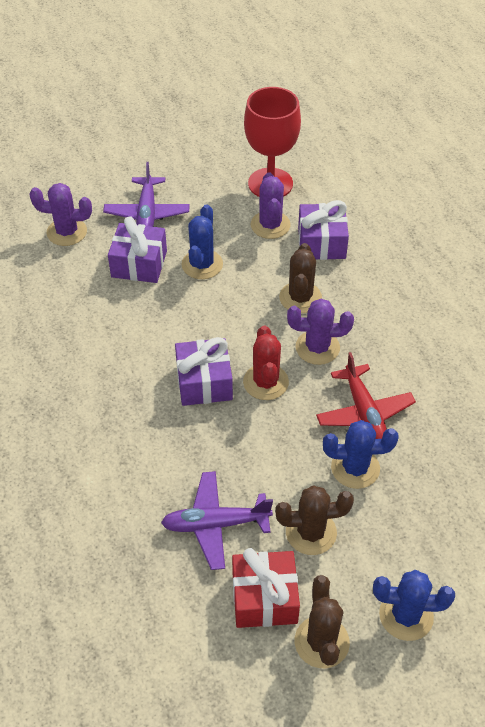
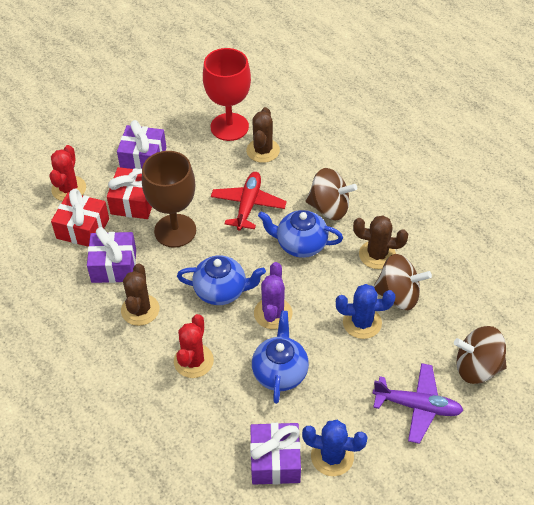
blue cactus: [181,204,223,279] [323,420,399,489] [373,570,455,641] = 3 -> [302,420,368,476] [336,284,395,339] = 2
blue teapot: none = 0 -> [177,255,266,305] [252,311,309,404] [258,210,343,258] = 3
brown goblet: none = 0 -> [142,151,196,248] = 1
brown spinning top: none = 0 -> [306,168,357,220] [373,254,432,310] [454,326,507,384] = 3
purple cactus: [29,183,92,246] [251,172,291,239] [287,299,354,365] = 3 -> [254,262,292,329] = 1
purple plane: [103,162,189,227] [161,471,273,570] = 2 -> [372,363,464,444] = 1
red cactus: [243,326,289,400] = 1 -> [49,145,86,201] [174,314,214,378] = 2
red gift: [232,548,300,628] = 1 -> [51,189,109,247] [107,167,152,219] = 2

